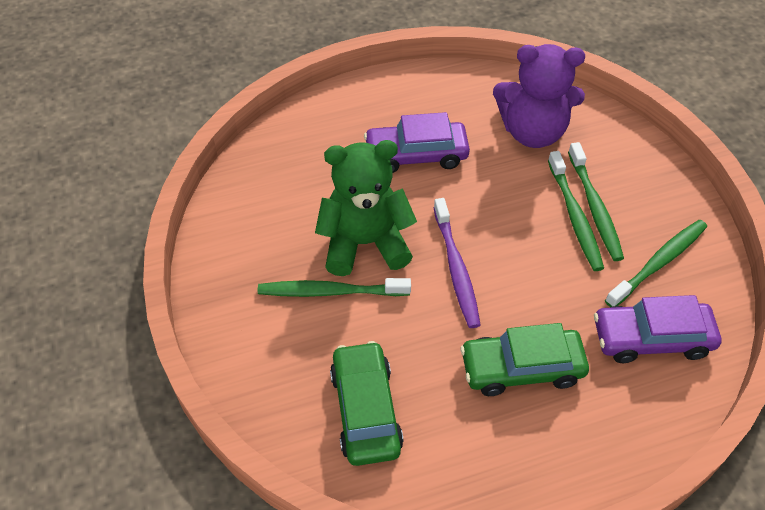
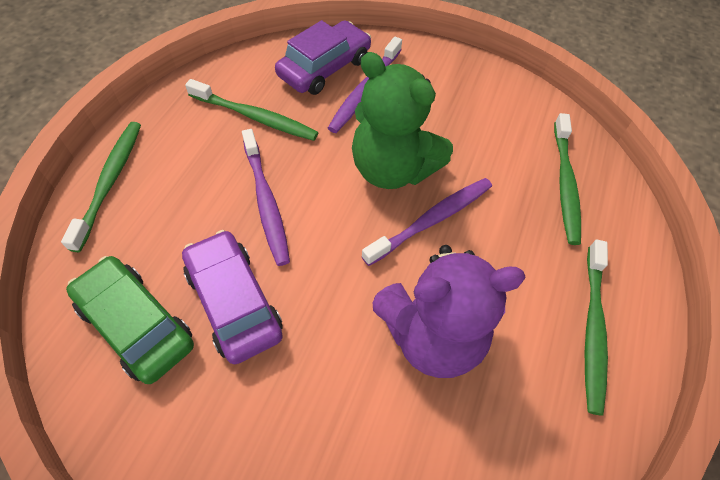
green car: [330,341,404,466] [460,323,589,396] = 2 -> [66,256,194,384] = 1
purple toothbrush: [434,198,480,328] = 1 -> [242,129,290,266] [328,37,402,133] [362,178,492,266] = 3

